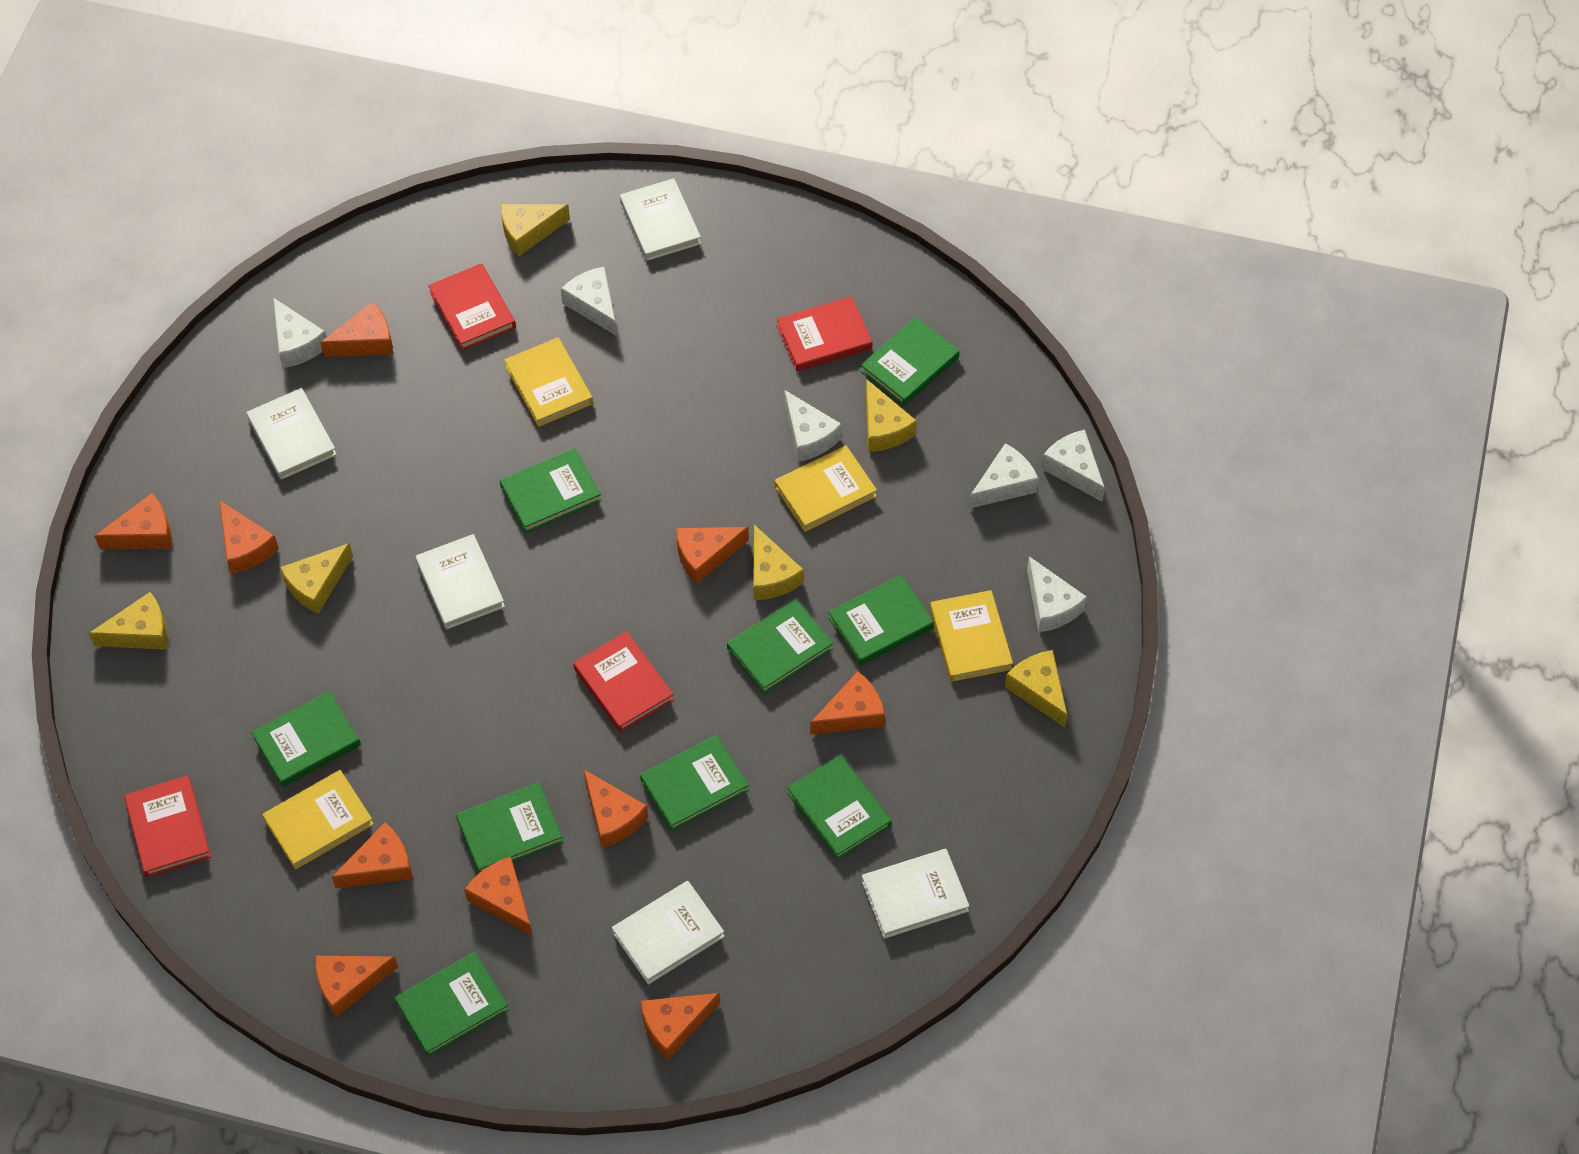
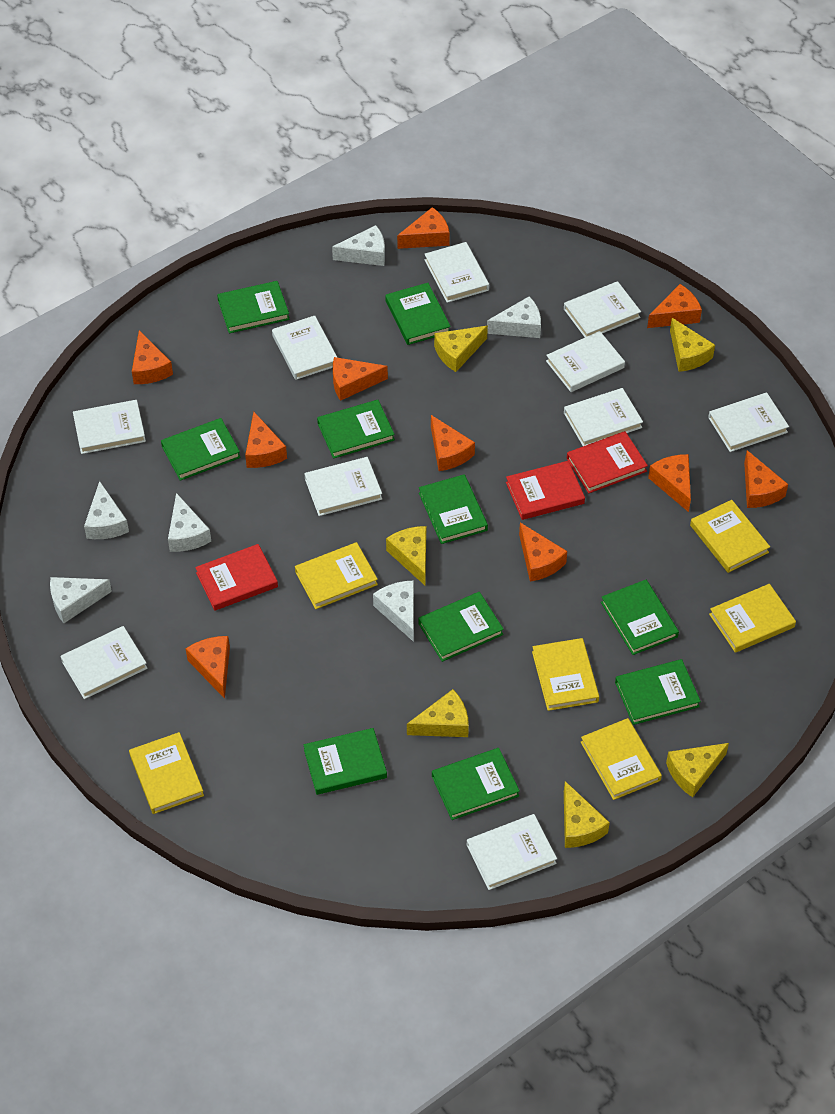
green book: [252,691,361,787] [394,952,509,1057] [456,783,563,873] [500,448,602,533] [640,735,749,831] [727,599,834,694] [787,755,891,860] [828,575,934,666] [860,317,959,406] = 9 -> [161,418,241,481] [217,281,290,333] [304,728,387,795] [317,400,395,459] [385,283,451,345] [418,592,504,662] [419,474,488,544] [432,748,520,820] [601,580,679,655] [615,659,701,725] = 10
red book: [124,775,211,877] [428,263,516,351] [573,631,674,732] [777,296,872,371] = 4 -> [195,544,278,611] [506,461,585,520] [567,431,648,494] = 3
white book: [246,388,337,480] [415,534,505,629] [612,881,725,985] [620,178,701,261] [862,849,970,939] = 5 -> [60,626,147,699] [73,400,146,454] [272,316,338,380] [304,457,382,516] [425,242,489,303] [467,814,557,890] [546,331,625,392] [564,281,641,337] [564,388,643,446] [708,392,789,452] = 10
yellow book: [262,770,374,870] [504,337,593,427] [775,446,877,532] [930,590,1013,682] = 4 -> [129,732,204,814] [295,542,378,609] [532,638,599,711] [581,718,662,800] [690,500,770,573] [709,584,796,653] = 6

